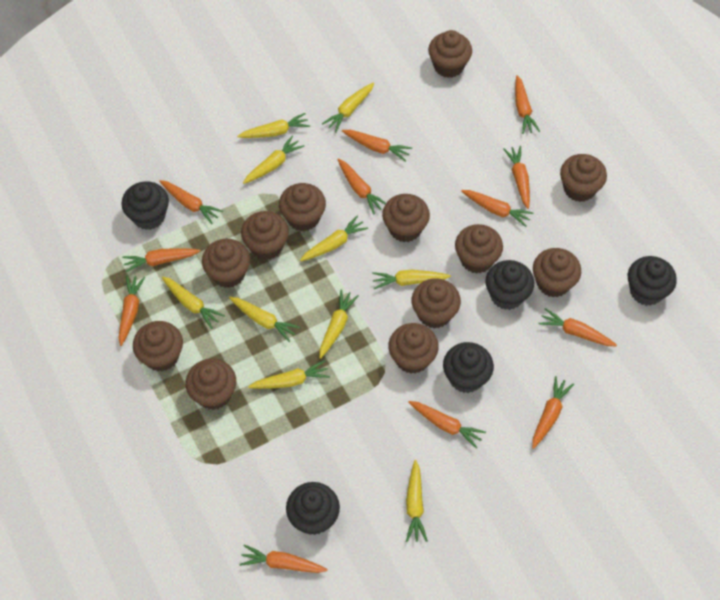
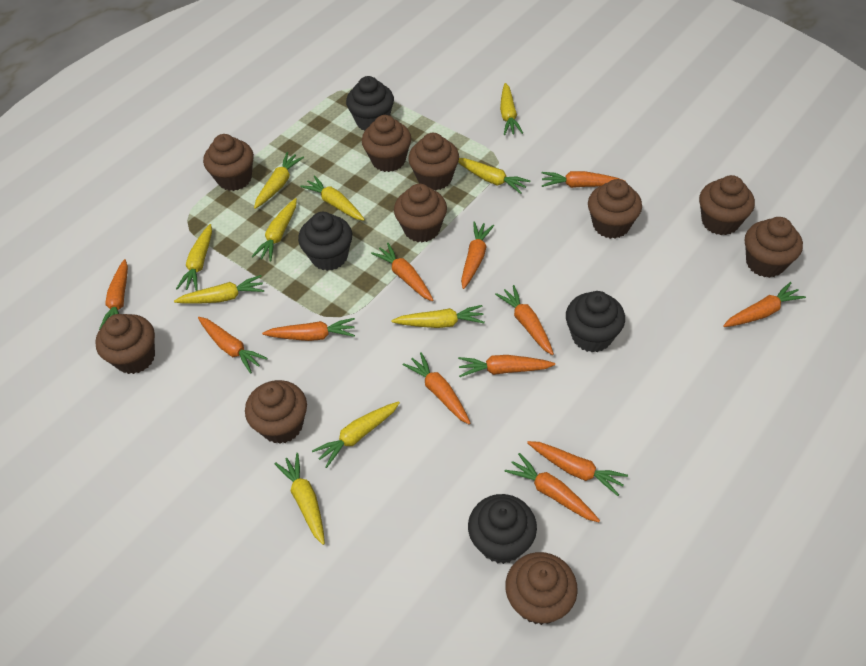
black cupcake: [121,182,169,230] [286,482,340,535] [443,342,494,393] [485,260,534,310] [628,256,677,306] = 5 -> [298,212,352,271] [346,76,394,131] [468,494,537,564] [566,291,625,353] = 4
brown cupcake: [133,321,183,372] [185,359,236,410] [202,239,250,288] [241,211,289,260] [279,183,326,232] [382,194,430,242] [388,323,439,374] [411,278,461,329] [428,30,472,78] [455,224,503,274] [533,248,581,297] [560,154,607,202] = 12 -> [95,314,155,374] [203,134,254,191] [245,380,307,444] [362,115,411,172] [394,184,447,243] [408,133,459,190] [505,552,578,625] [588,179,642,239] [699,175,755,235] [745,217,803,278] = 10

